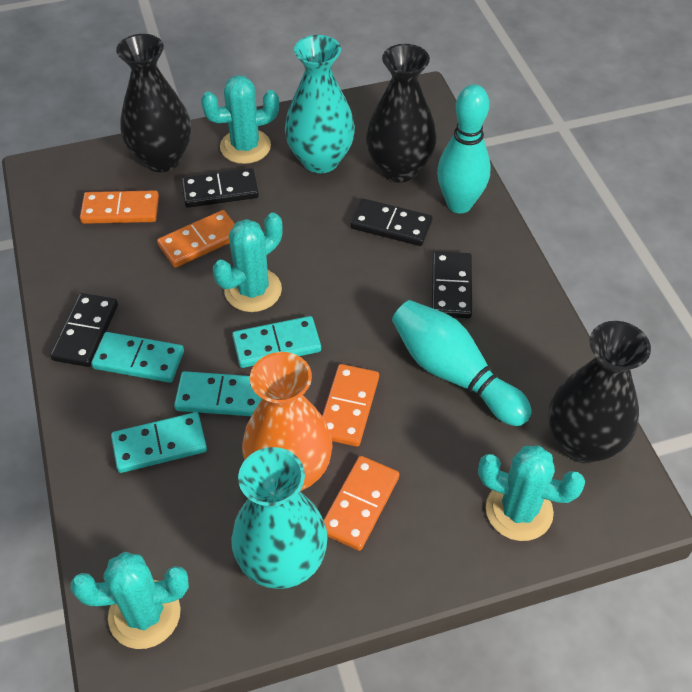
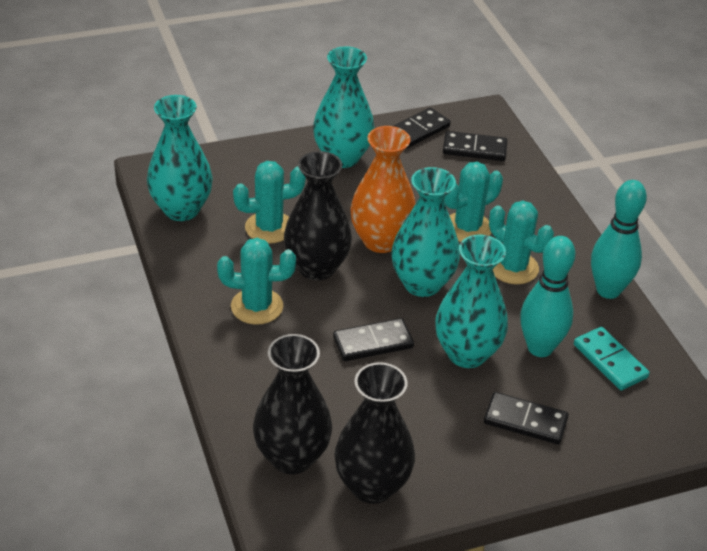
orange domino: [80,190,159,224] [157,210,235,268] [322,364,379,447] [324,456,399,551] = 4 -> none = 0
turquoise domino: [91,332,184,383] [111,412,207,473] [174,371,262,416] [232,316,321,368] = 4 -> [574,327,649,390] = 1
turquoise vase: [231,447,328,589] [285,35,355,173] = 2 -> [147,95,213,221] [313,46,375,168] [391,167,460,297] [435,235,508,368] = 4

